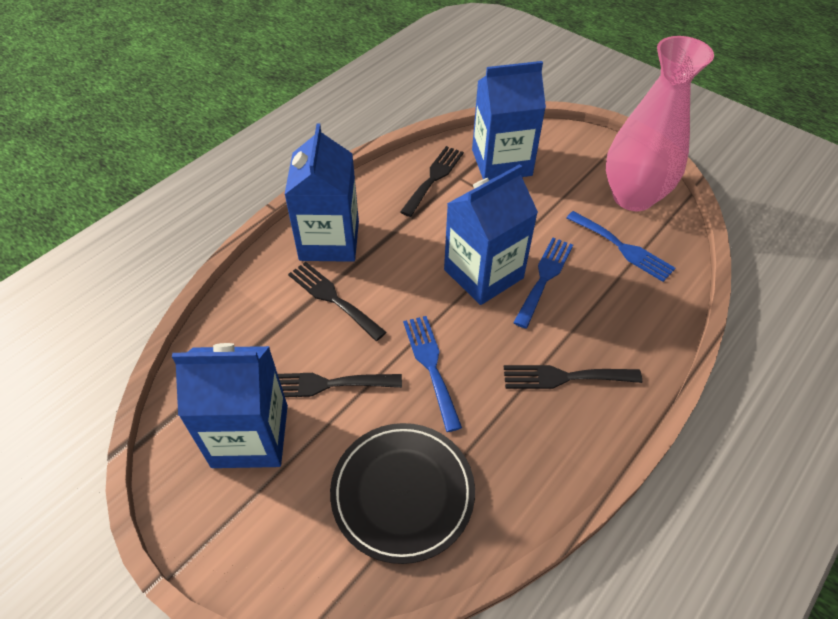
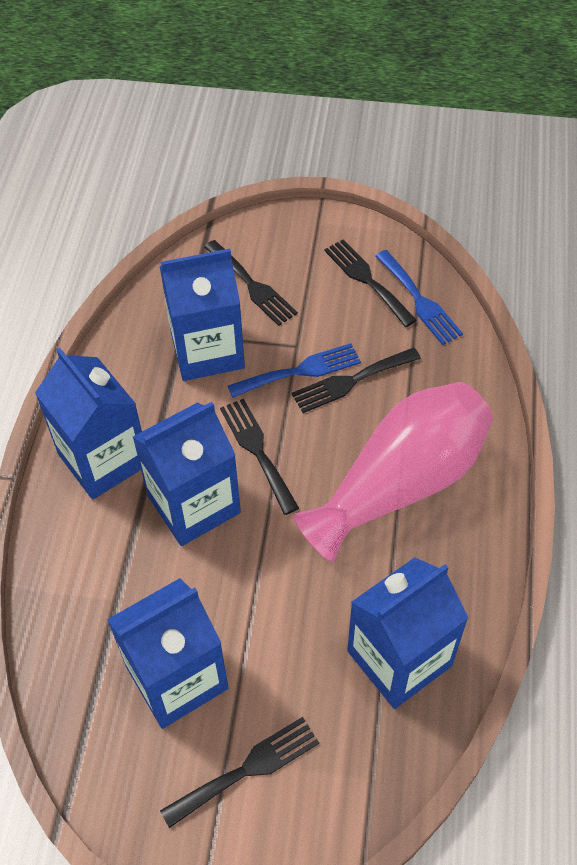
black fork: [278,373,402,397] [288,262,386,341] [400,146,464,217] [504,365,642,389] = 4 -> [160,717,319,828] [204,240,298,326] [220,398,299,515] [292,348,421,413] [324,239,417,327] = 5
black plate: [330,423,475,564] = 1 -> none = 0
blue carton: [172,343,288,468] [284,124,359,262] [444,164,538,305] [472,61,546,180] = 4 -> [35,348,142,499] [107,578,228,729] [133,402,241,546] [160,249,245,381] [347,557,468,709] = 5
blue fork: [403,316,462,432] [513,237,573,329] [567,211,675,282] = 3 -> [228,343,361,398] [375,250,463,345] = 2

